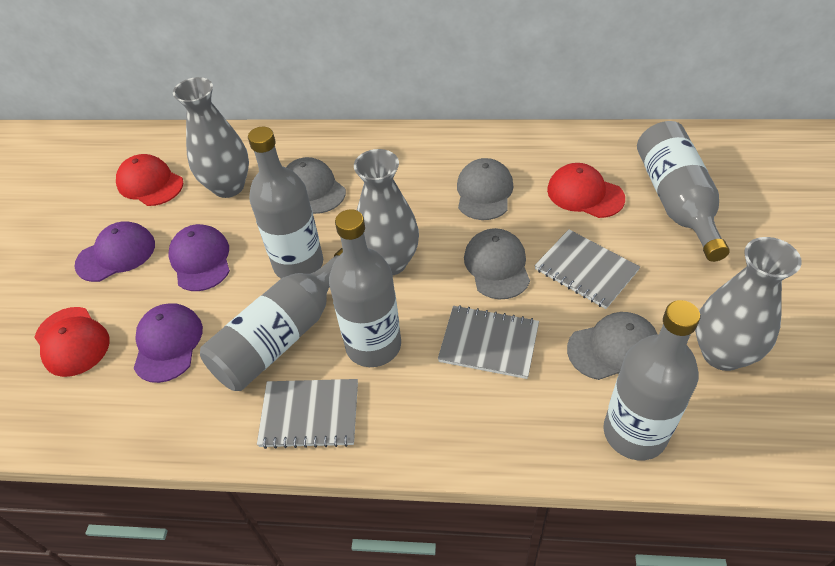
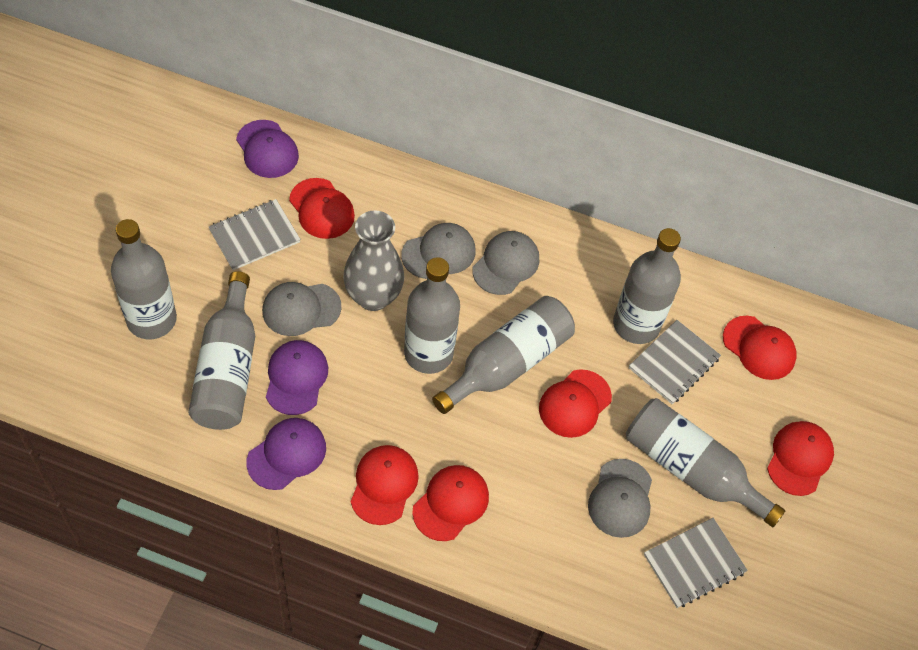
grey bottle: [200,248,343,391] [248,127,323,278] [329,209,401,367] [603,300,700,460] [637,121,730,262] = 5 -> [111,219,177,339] [188,271,255,430] [404,257,460,374] [432,296,575,414] [613,228,681,344] [626,398,785,527] = 6
grey vase: [173,77,249,198] [354,149,419,276] [695,237,802,371] = 3 -> [343,210,405,311] = 1
red cap: [34,307,110,377] [116,154,184,206] [547,163,625,218] = 3 -> [289,178,355,239] [350,445,419,525] [412,465,489,541] [539,369,612,438] [723,316,797,380] [767,421,834,496] = 6

